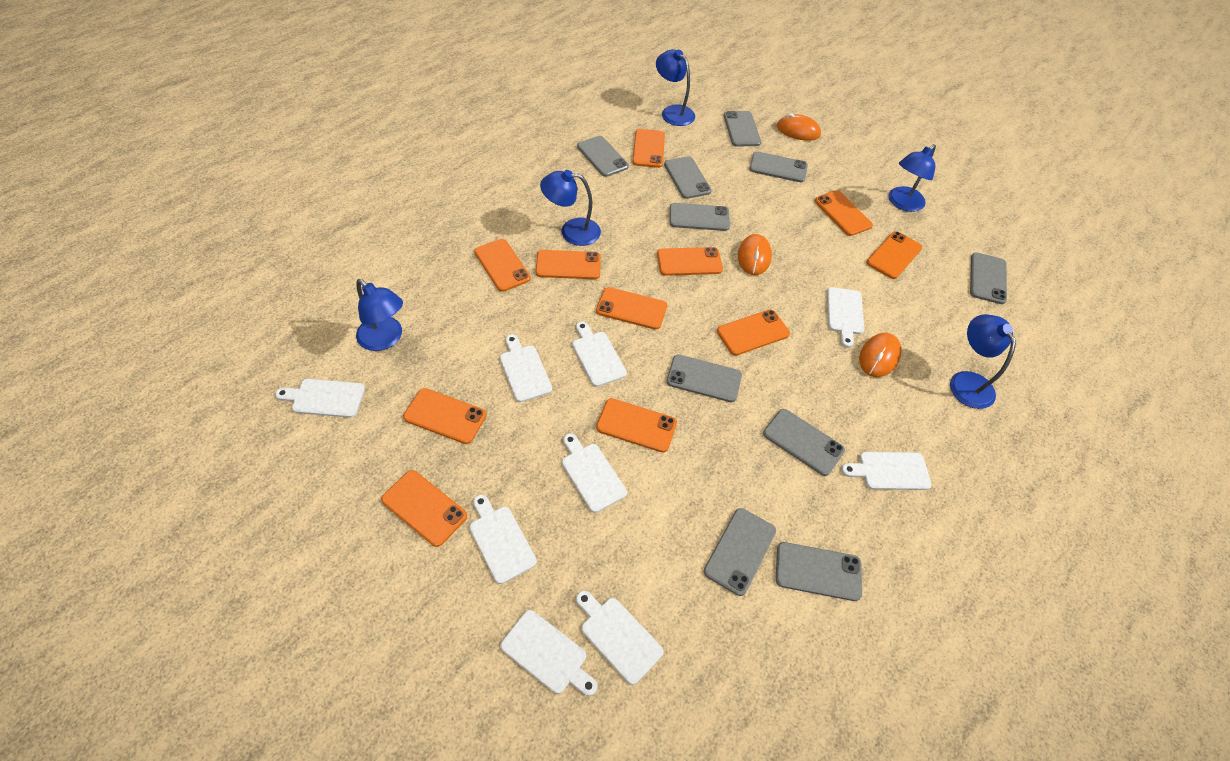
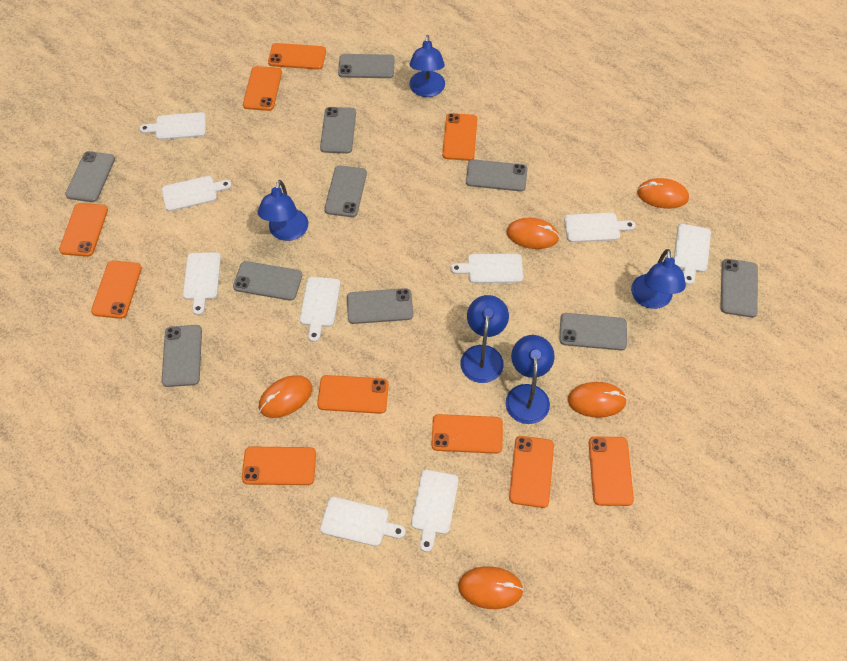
orange mouse: [738,234,772,275] [777,113,821,141] [859,333,902,377] = 3 -> [259,375,312,418] [458,566,524,609] [507,218,560,249] [568,382,627,418] [637,178,689,209] = 5
orange phone: [381,470,467,547] [403,388,487,444] [474,239,531,292] [536,250,601,279] [596,287,667,330] [596,398,677,452] [632,129,665,168] [657,247,723,276] [717,310,790,356] [815,190,873,236] [866,231,922,279] = 11 -> [59,203,108,257] [91,261,142,319] [242,447,316,485] [243,66,282,111] [268,43,326,70] [317,375,389,414] [431,414,503,454] [442,113,477,161] [509,436,554,508] [589,437,634,506] = 10

